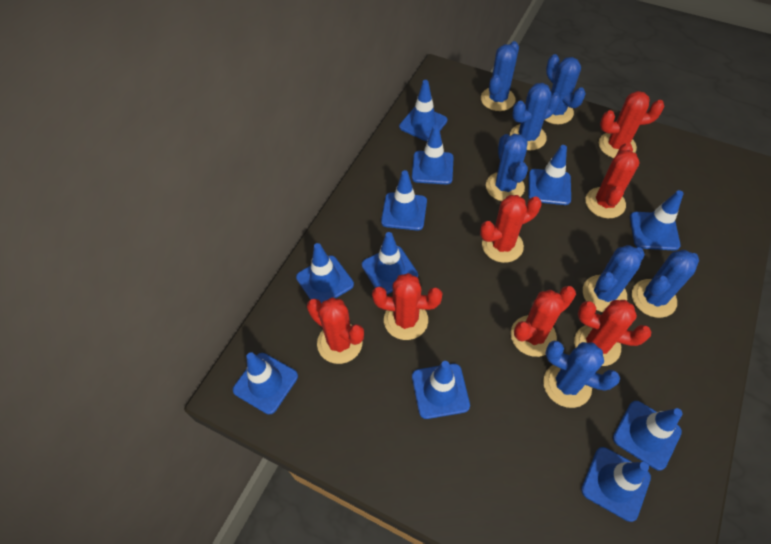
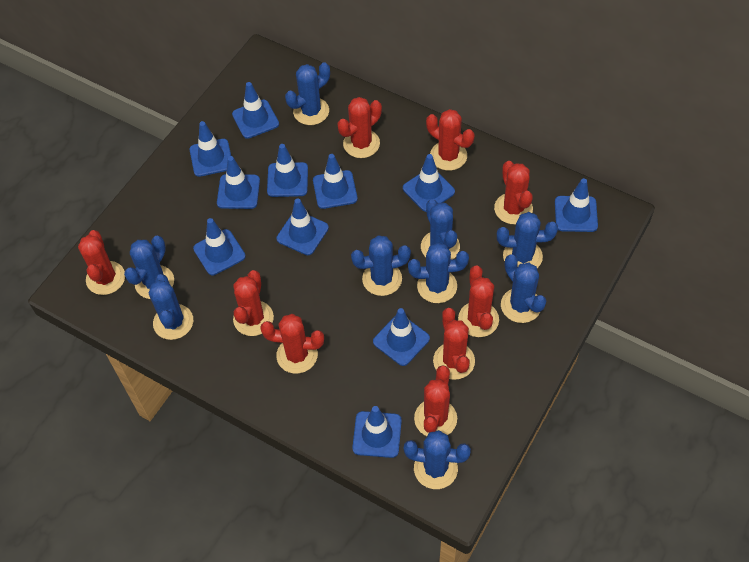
blue cactus: [481,41,519,111] [486,134,528,201] [510,83,560,150] [543,341,620,408] [545,54,586,124] [583,245,645,312] [632,250,699,318] = 7 -> [124,236,174,299] [149,274,193,340] [285,62,330,125] [351,235,411,296] [404,430,471,489] [408,243,469,303] [421,199,460,260] [497,212,558,268] [501,254,546,323] = 9
red cactus: [307,297,364,364] [372,273,442,340] [480,195,542,263] [511,286,576,357] [574,300,651,366] [586,143,640,218] [599,91,664,158] = 7 -> [78,230,125,295] [233,270,274,336] [260,314,324,374] [337,97,382,158] [414,365,457,436] [426,109,474,171] [433,308,475,380] [458,265,499,337] [494,161,533,224] = 9

